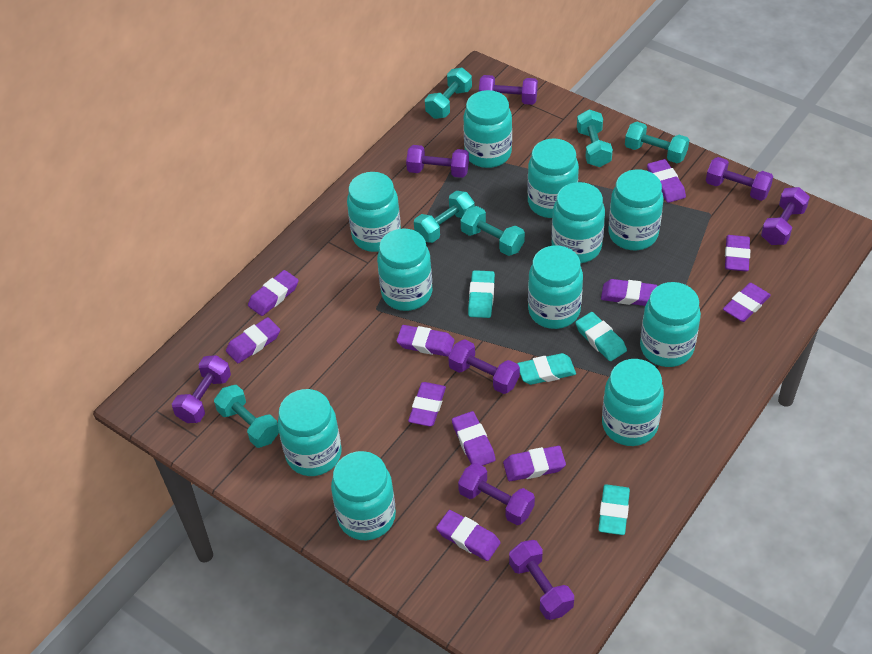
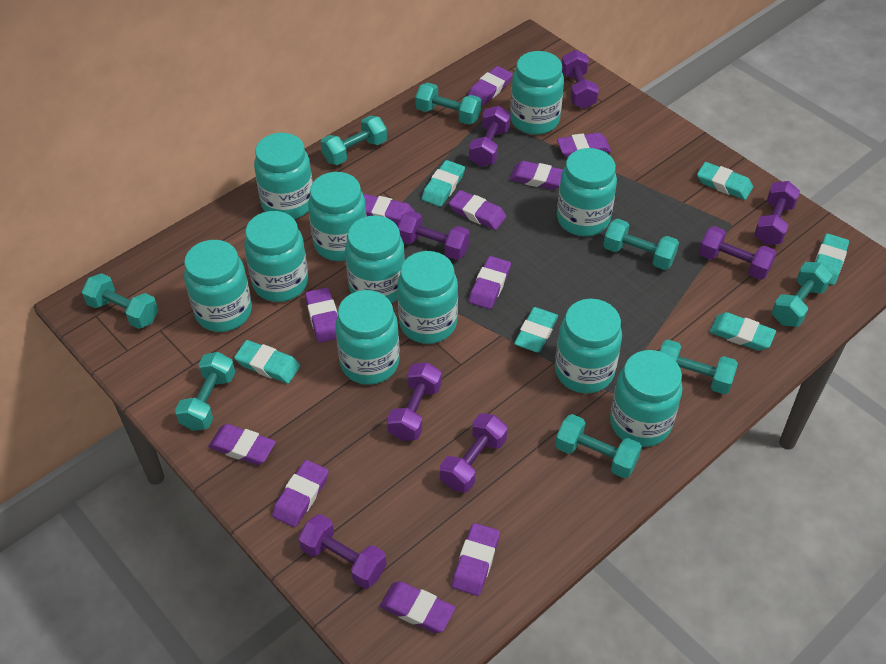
turquoise dumbbell: [214,385,279,448] [414,191,475,243] [425,68,472,119] [461,206,525,256] [577,109,613,167] [625,122,689,163] = 6 -> [82,273,158,329] [175,352,235,431] [320,115,387,165] [415,83,481,125] [555,414,642,478] [603,219,679,270] [660,340,738,394] [771,262,833,327] = 8
turquoise eraser: [468,270,495,318] [517,353,576,385] [575,312,627,361] [598,484,630,535] = 4 -> [234,340,300,384] [422,160,465,207] [514,307,558,353] [697,162,753,200] [710,312,776,351] [815,233,849,285] = 6

